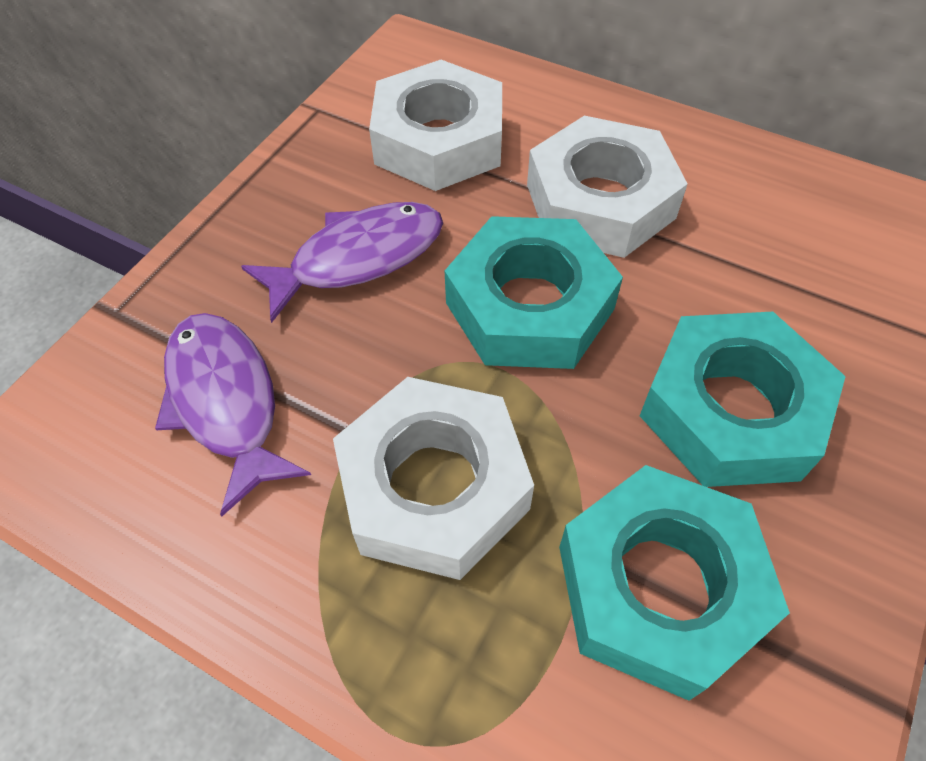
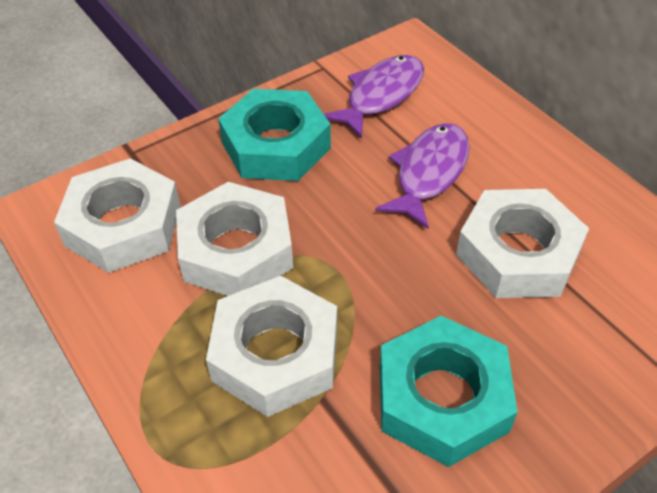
turquoise nut: [445,216,623,369] [559,465,790,701] [640,312,846,487] = 3 -> [218,89,331,181] [379,316,518,467] = 2
white nut: [333,377,534,580] [369,60,502,191] [527,116,687,258] = 3 -> [54,158,181,273] [176,182,293,296] [206,276,337,417] [456,189,589,298] = 4

